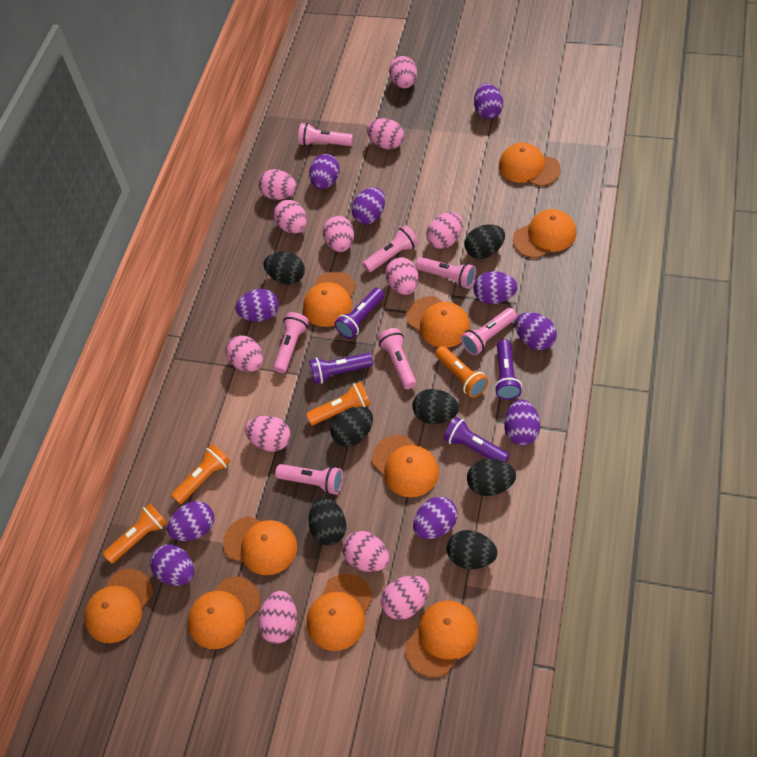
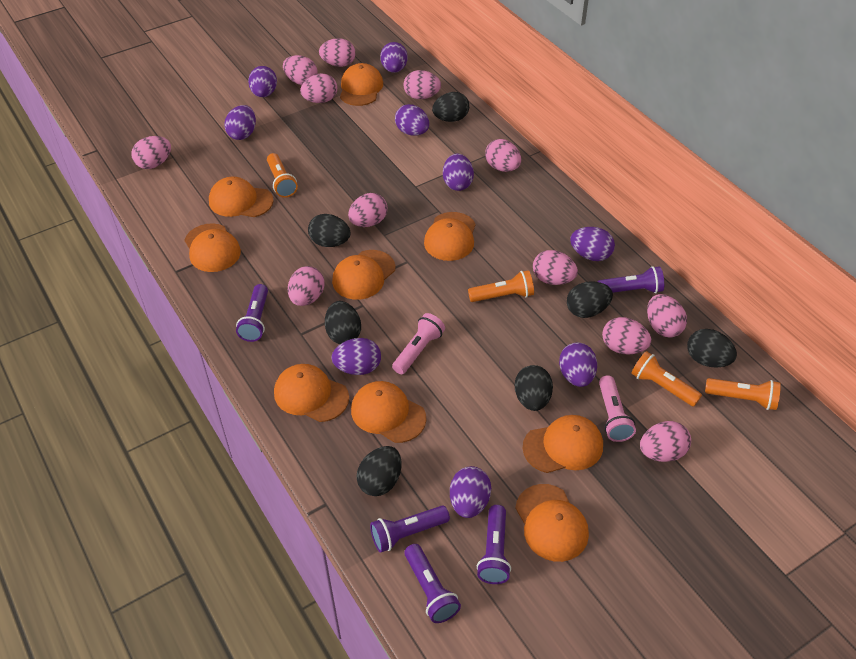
orange cap: [84,569,153,643] [187,577,260,649] [223,516,297,575] [303,272,356,327] [307,574,373,651] [372,435,439,497] [405,601,478,677] [406,296,470,348] [499,143,561,186] [513,209,577,258] = 10 -> [184,223,241,272] [209,177,274,217] [274,364,349,422] [332,250,395,300] [340,63,383,106] [351,381,426,443] [424,212,476,261] [515,484,589,562] [523,415,603,473] = 9
pink flashlight: [273,312,309,373] [275,464,343,495] [298,123,353,146] [363,225,419,272] [377,328,417,389] [416,257,476,289] [461,308,517,356] = 7 -> [392,313,445,374] [599,375,636,442] = 2
purple egg: [150,545,194,586] [167,501,214,541] [236,289,279,322] [309,154,340,189] [351,187,385,224] [413,497,458,539] [473,271,518,304] [474,83,503,119] [504,399,540,446] [515,312,557,350] = 10 -> [224,105,256,140] [248,66,277,97] [331,338,381,375] [380,42,408,73] [395,104,429,136] [443,153,474,191] [450,466,491,518] [559,343,597,387] [570,227,615,261] = 9
purple flashlight: [309,353,373,384] [335,288,384,339] [443,417,510,462] [494,339,522,400] = 4 -> [236,284,268,342] [370,506,450,553] [404,544,461,623] [477,505,511,584] [597,266,664,293] = 5

